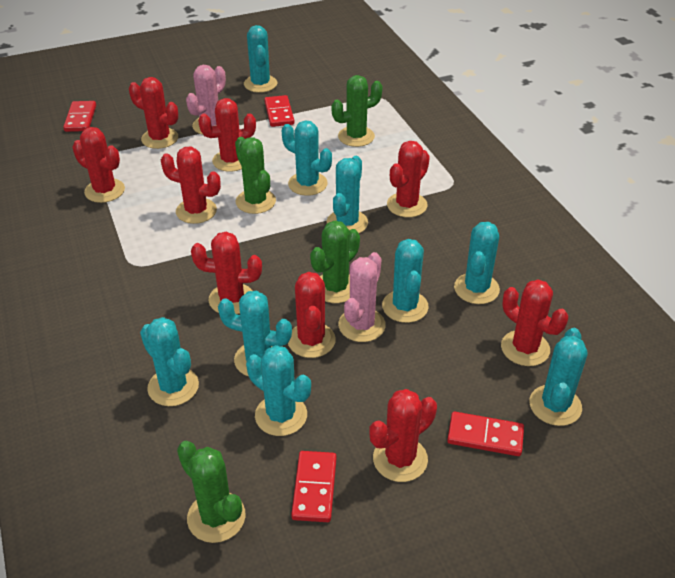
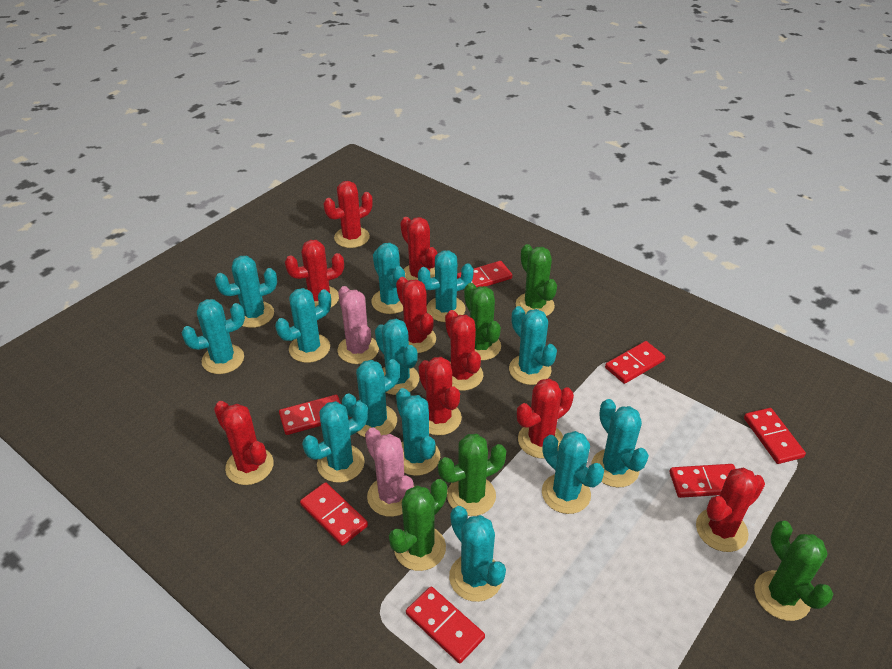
green cactus: [177,441,245,543] [235,137,276,214] [310,221,360,303] [331,75,383,147] = 4 -> [389,479,447,571] [438,434,506,516] [464,283,501,361] [516,244,557,316] [755,521,833,621] = 5
red domino: [63,101,96,132] [264,95,294,127] [291,451,337,522] [447,412,524,456] = 4 -> [279,395,341,435] [300,482,368,546] [406,587,485,663] [457,261,512,287] [605,341,665,384] [670,464,735,498] [744,408,806,464] = 7
turquoise cactus: [140,317,199,406] [218,291,292,376] [244,25,277,93] [246,345,311,436] [282,120,332,196] [327,156,368,233] [382,239,429,323] [454,222,500,304] [529,328,588,426] = 9 -> [182,299,245,374] [215,256,277,328] [275,288,331,363] [302,401,368,483] [342,359,400,437] [371,243,405,314] [375,319,419,395] [396,388,440,476] [418,250,474,322] [449,506,506,602] [509,306,557,385] [542,431,604,514] [591,399,649,487] = 13

